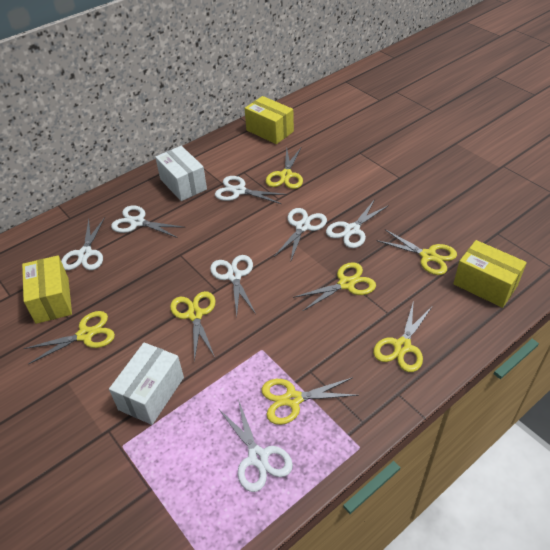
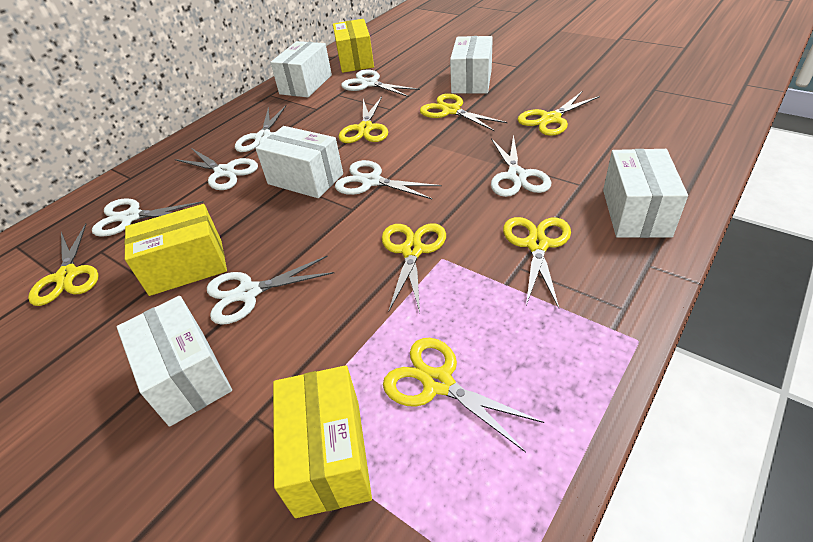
white box: [109,342,184,425] [155,146,207,201] = 2 -> [117,296,232,427] [255,126,343,198] [270,41,332,97] [450,36,493,94] [603,149,688,238] = 5

